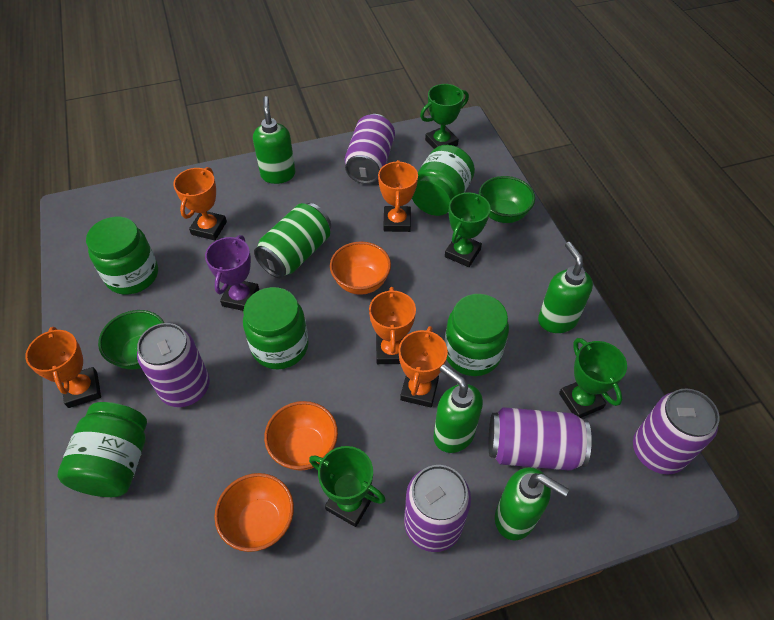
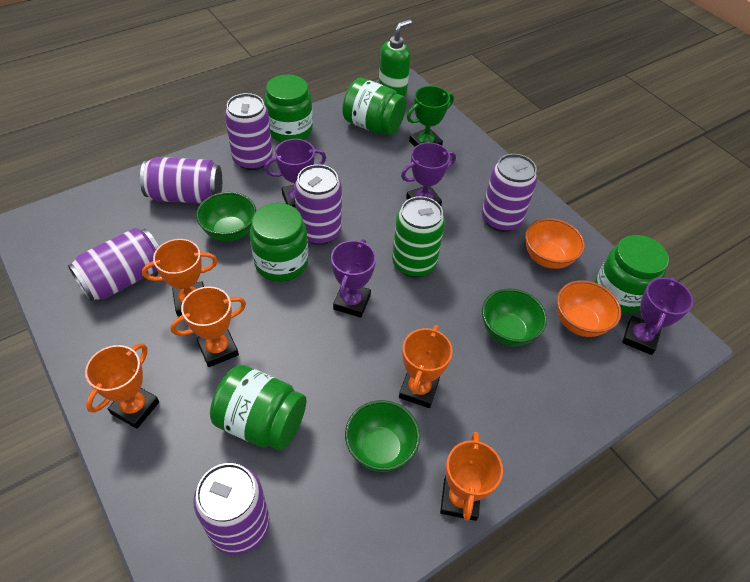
green bowl: [98,310,164,369] [479,176,535,223] = 2 -> [196,192,256,241] [345,400,420,472] [482,288,547,346] = 3
green soap dispenser: [253,96,295,184] [434,364,483,453] [495,467,569,540] [538,242,593,333] = 4 -> [379,20,412,97] = 1
green trophy: [309,446,386,527] [420,84,469,149] [445,192,491,267] [559,338,627,418] = 4 -> [407,86,454,147] = 1
orange bowl: [214,473,294,552] [264,401,338,471] [330,241,391,295] = 3 -> [525,218,585,269] [557,280,621,337] = 2
purple can: [137,323,210,407] [345,114,395,184] [404,465,471,552] [488,407,592,471] [633,388,720,475] = 5 -> [68,228,159,302] [140,157,222,204] [193,463,270,555] [225,93,273,171] [294,164,342,245] [482,154,538,232] = 6
purple trophy: [205,235,259,311] = 1 -> [264,139,326,208] [331,239,376,318] [401,142,456,206] [622,277,693,355] = 4

